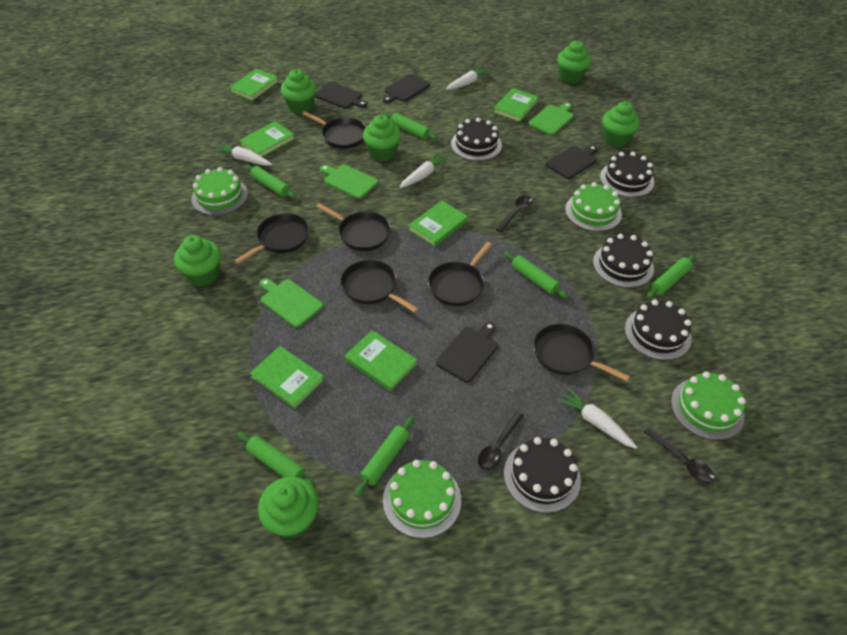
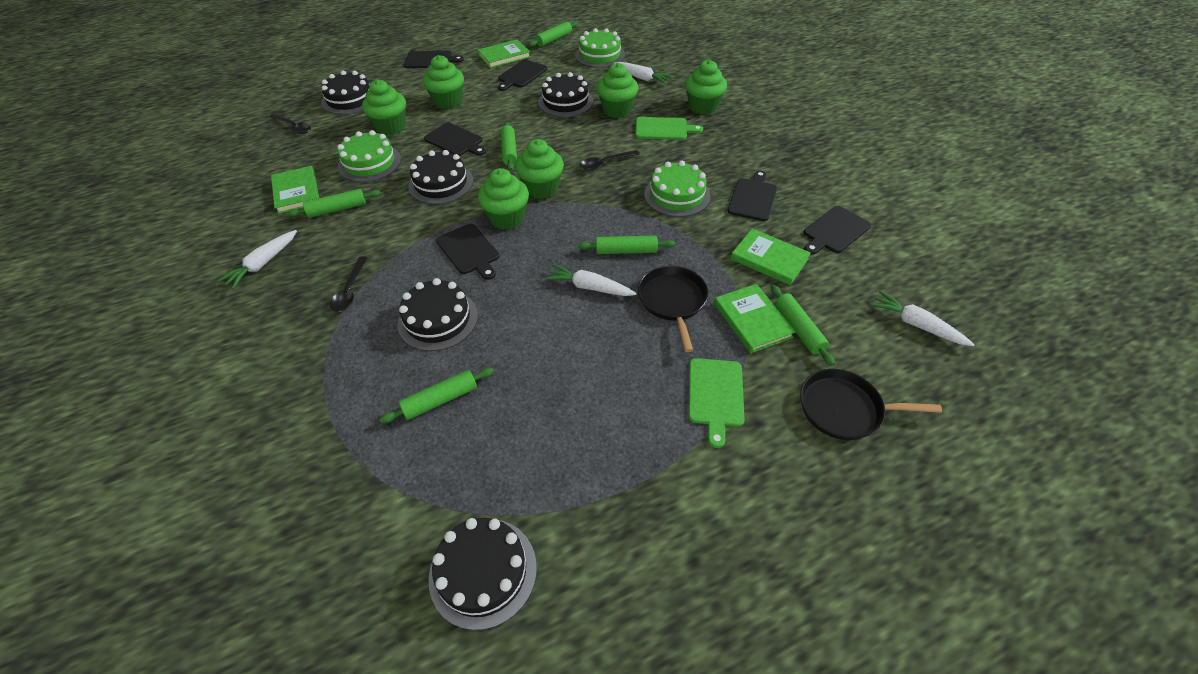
black cutting board: [315,82,367,109] [383,74,430,103] [436,322,498,383] [546,145,597,179] = 4 -> [403,51,464,68] [424,123,486,156] [436,224,500,280] [498,59,547,91] [727,171,777,221] [804,206,871,255] = 6
black pan: [234,213,310,264] [302,111,366,149] [316,203,391,251] [341,260,418,313] [428,242,492,306] [533,324,630,381] = 6 -> [638,266,708,352] [800,369,942,440] = 2
green book: [229,69,279,101] [239,121,295,157] [250,346,325,409] [345,330,417,391] [408,200,468,247] [493,88,539,122] = 6 -> [271,166,319,214] [478,39,531,68] [714,284,796,353] [731,228,811,285] = 4
green cake: [191,167,248,215] [383,460,461,538] [565,182,622,231] [671,372,746,440] = 4 -> [337,130,401,182] [575,28,625,68] [644,161,710,217] = 3
green cutting board: [260,278,323,327] [320,164,378,199] [528,102,574,135] = 3 -> [636,117,703,140] [689,358,745,448] = 2

